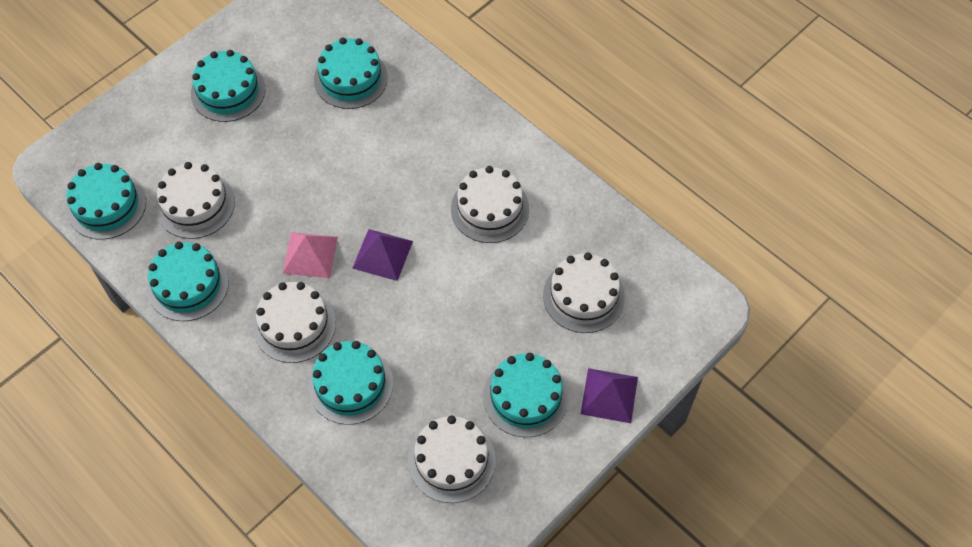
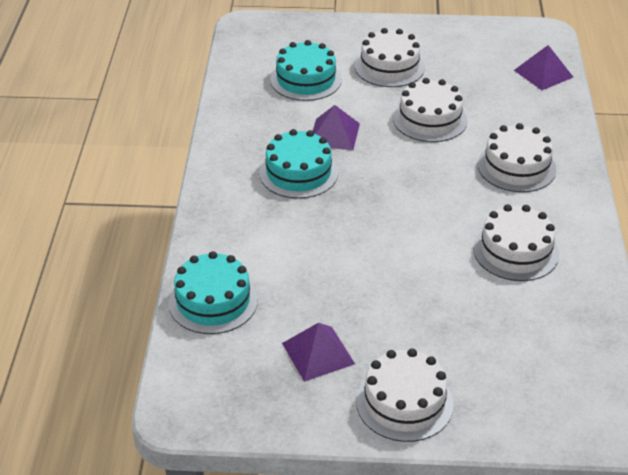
pink pyramid: [282,232,338,278] = 1 -> none = 0
purple pyramid: [352,229,413,281] [581,368,638,423] = 2 -> [282,323,355,382] [313,105,360,150] [514,45,573,90] = 3
turquoise cake: [66,163,146,240] [147,242,229,321] [191,50,266,122] [308,341,393,425] [314,38,388,109] [483,353,569,437] = 6 -> [168,251,258,334] [259,129,338,199] [270,40,342,101] = 3

